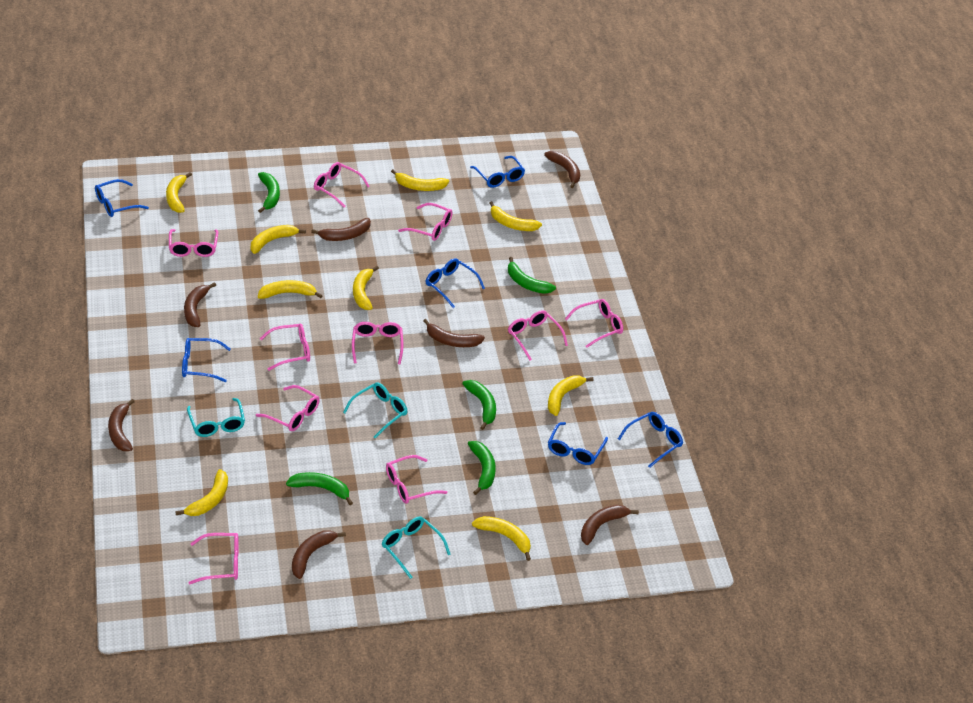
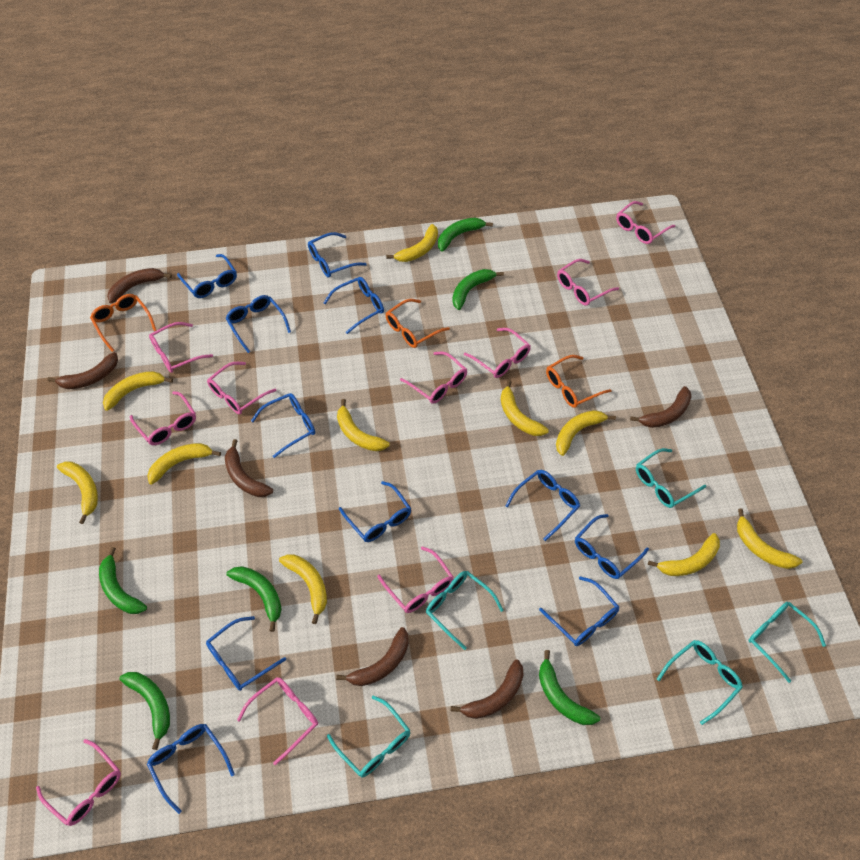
blue glasses: [95,179,149,217] [182,338,231,382] [426,258,485,308] [470,156,525,188] [548,422,608,465] [618,412,683,468] = 6 -> [147,724,235,814] [177,254,237,298] [206,616,286,691] [225,295,291,353] [251,393,315,458] [308,232,366,278] [324,277,384,334] [339,481,412,542] [505,470,580,541] [539,576,619,646] [575,514,649,579] = 11
brown banana: [108,399,135,451] [184,282,216,327] [292,530,346,579] [311,218,371,241] [423,319,485,347] [544,151,580,188] [581,505,639,545] = 7 -> [47,352,118,389] [107,268,172,303] [225,439,273,497] [336,627,409,686] [451,660,524,719] [630,386,692,428] = 6
green banana: [258,172,280,213] [286,472,353,505] [462,380,496,430] [468,441,496,495] [508,257,556,294] = 5 -> [99,547,147,614] [119,672,170,750] [227,566,282,632] [438,217,493,252] [452,269,504,310] [539,650,600,725] = 6
orange glasses: none = 0 -> [90,294,157,352] [386,299,450,348] [546,355,612,408] = 3
turquoise glasses: [187,398,245,437] [343,382,407,439] [382,516,451,579] = 3 -> [327,695,411,777] [426,571,503,650] [636,448,706,508] [657,640,743,725] [748,602,826,683] = 5
yellow banana: [166,172,192,213] [175,469,228,516] [251,225,306,254] [258,280,323,299] [353,266,379,310] [391,169,449,191] [472,516,531,561] [490,201,542,231] [548,376,594,416] = 9 -> [57,461,98,524] [103,371,173,411] [147,443,221,484] [279,554,327,624] [337,399,390,451] [386,224,438,262] [501,380,549,436] [556,410,616,456] [648,533,720,576] [737,509,802,569] = 10

